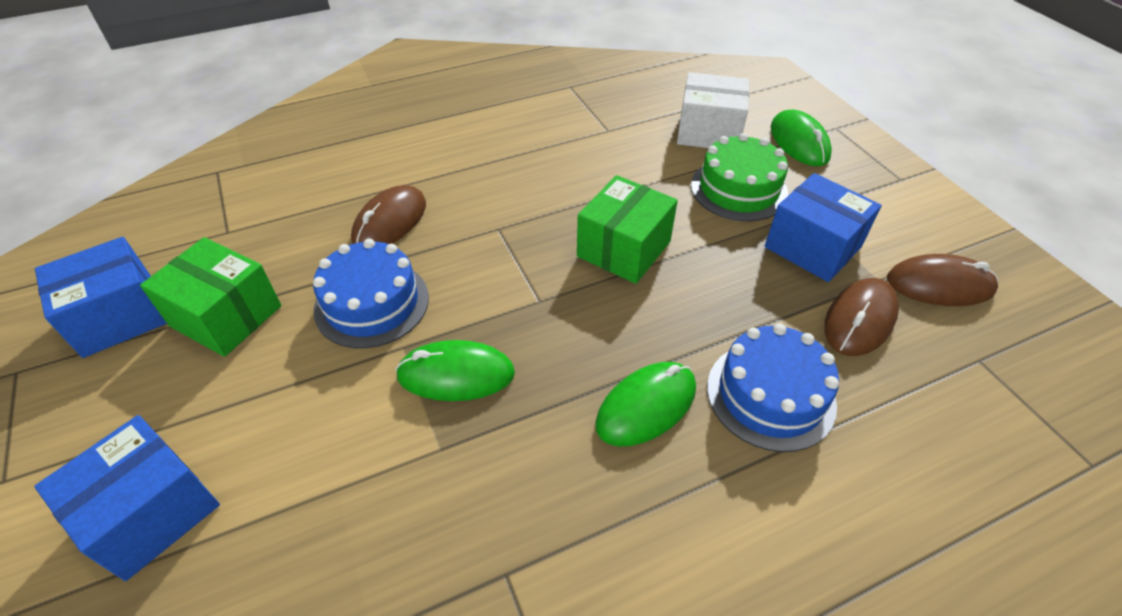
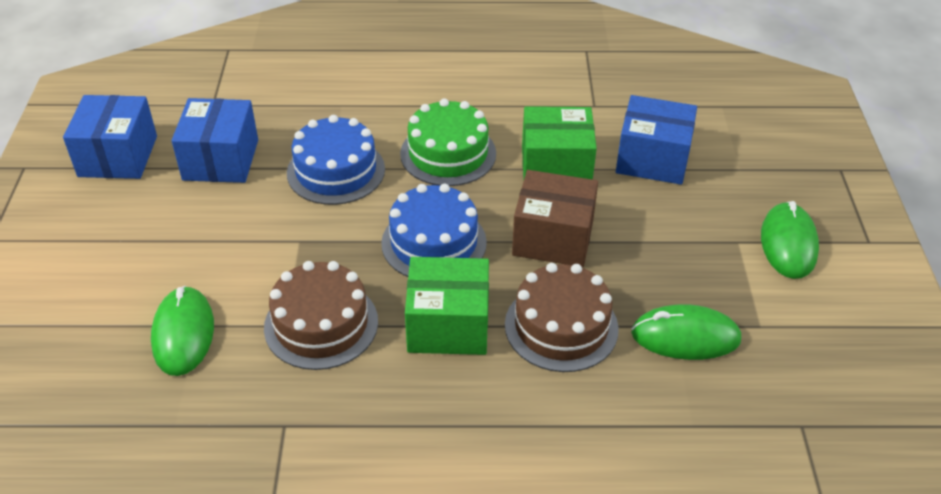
brown box: none = 0 -> [512,170,598,267] = 1
brown cake: none = 0 -> [264,261,378,370] [505,263,619,372] = 2
brown mouse: [351,185,426,244] [824,278,899,356] [887,254,998,306] = 3 -> none = 0
white box: [677,72,750,148] = 1 -> none = 0

